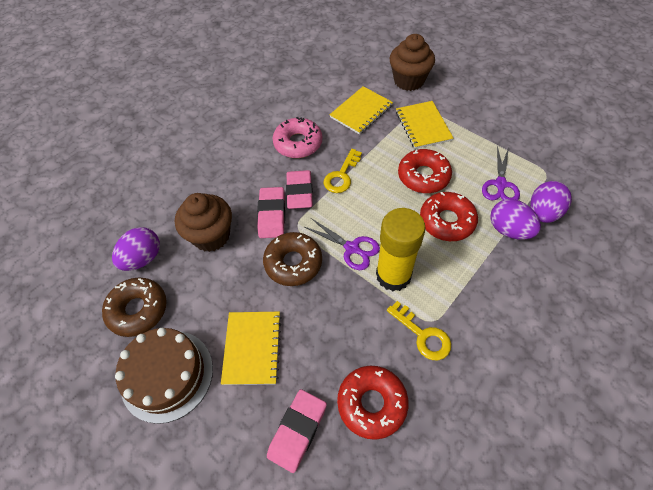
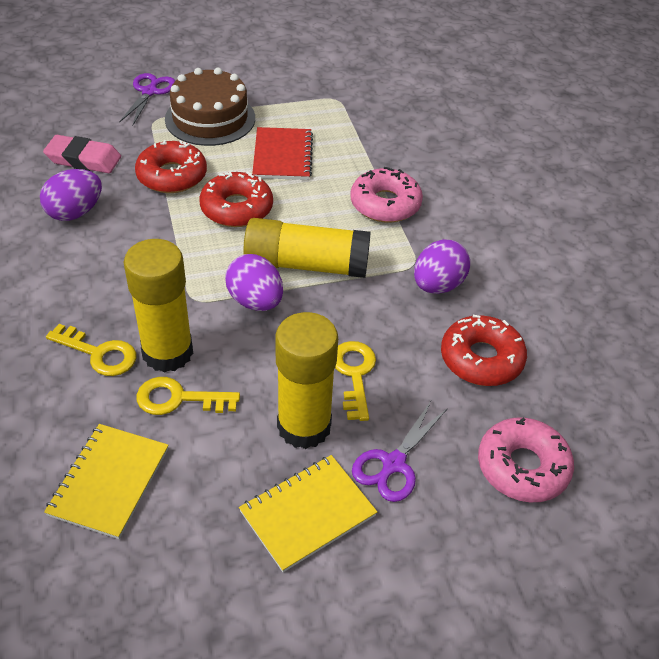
brown cupcake: [175,193,232,252] [389,34,435,91] = 2 -> none = 0
brown donut: [102,277,167,337] [263,232,322,286] = 2 -> none = 0
pink donut: [273,117,322,158] = 1 -> [350,167,423,223] [478,417,574,502] = 2
pink eraser: [257,187,285,238] [267,389,327,473] [286,170,313,209] = 3 -> [43,135,121,173] = 1
red notebook: none = 0 -> [252,127,313,180] = 1
yellow glue stick: [376,208,426,291] = 1 -> [124,239,193,372] [243,218,371,278] [275,312,338,449] = 3
yellow key: [324,149,362,193] [387,301,451,360] = 2 -> [46,324,136,376] [136,377,240,415] [335,341,376,421] = 3
yellow notebook: [221,312,282,385] [329,86,393,135] [396,101,454,149] = 3 -> [44,424,169,539] [239,455,377,572] = 2

